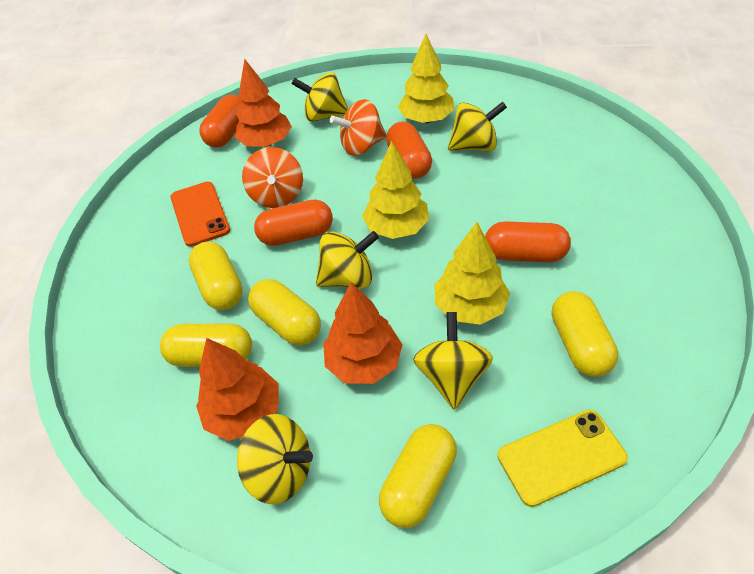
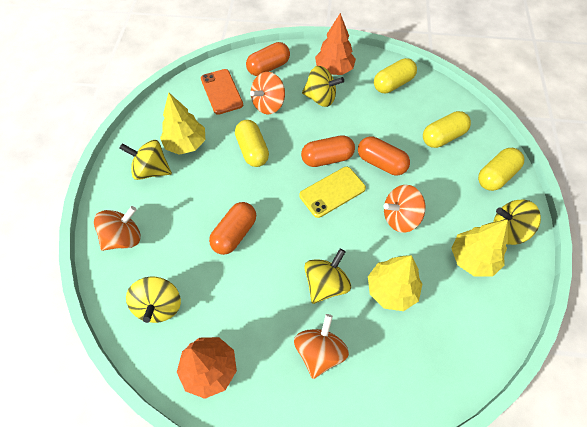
orange spinning top: [242,147,303,208] [330,99,387,156] = 2 -> [94,206,141,251] [250,72,285,114] [294,314,349,379] [383,185,426,233] = 4
orange tree: [196,338,279,441] [235,59,292,147] [323,282,402,384] = 3 -> [177,337,237,399] [315,13,356,75] = 2
yellow capsule: [160,324,252,367] [189,241,243,310] [248,279,321,346] [379,424,457,528] [552,291,618,377] = 5 -> [235,120,269,167] [374,58,417,93] [423,111,471,148] [478,148,524,191] = 4

